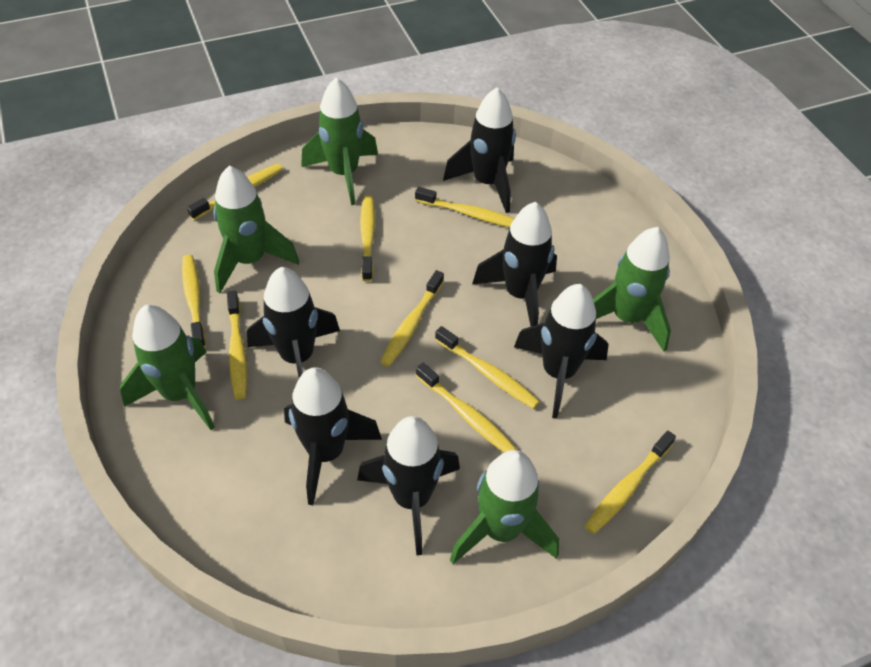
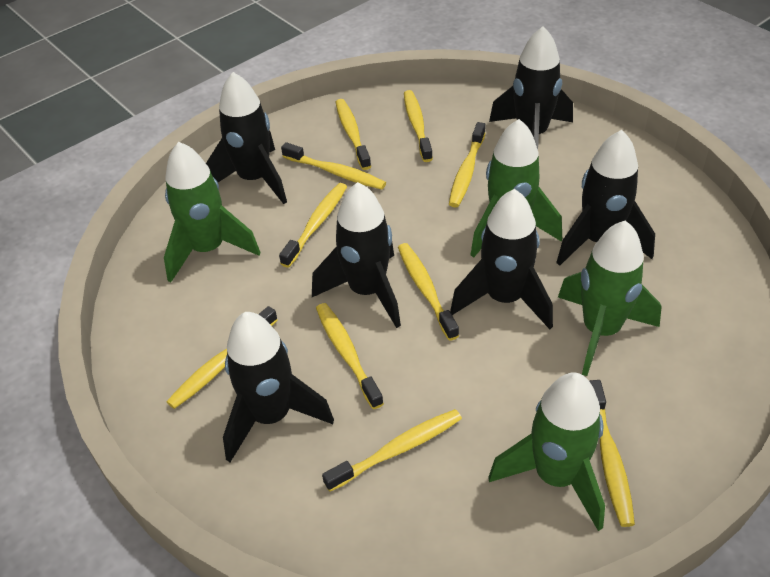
green rocket: [120,305,215,430] [213,165,299,293] [301,77,378,205] [450,450,559,564] [593,227,671,352] = 5 -> [164,142,261,283] [471,119,562,258] [488,372,605,531] [558,220,662,376] = 4
yellow toothbrush: [182,255,206,348] [187,164,283,220] [227,291,247,400] [360,195,375,282] [380,270,444,367] [415,187,514,227] [416,363,517,453] [435,326,540,409] [585,431,676,534] = 9 -> [167,306,278,409] [279,183,347,268] [281,142,386,190] [316,303,384,409] [322,409,462,492] [336,99,371,170] [398,243,459,341] [404,90,433,162] [449,122,486,207] [590,380,635,527] = 10

